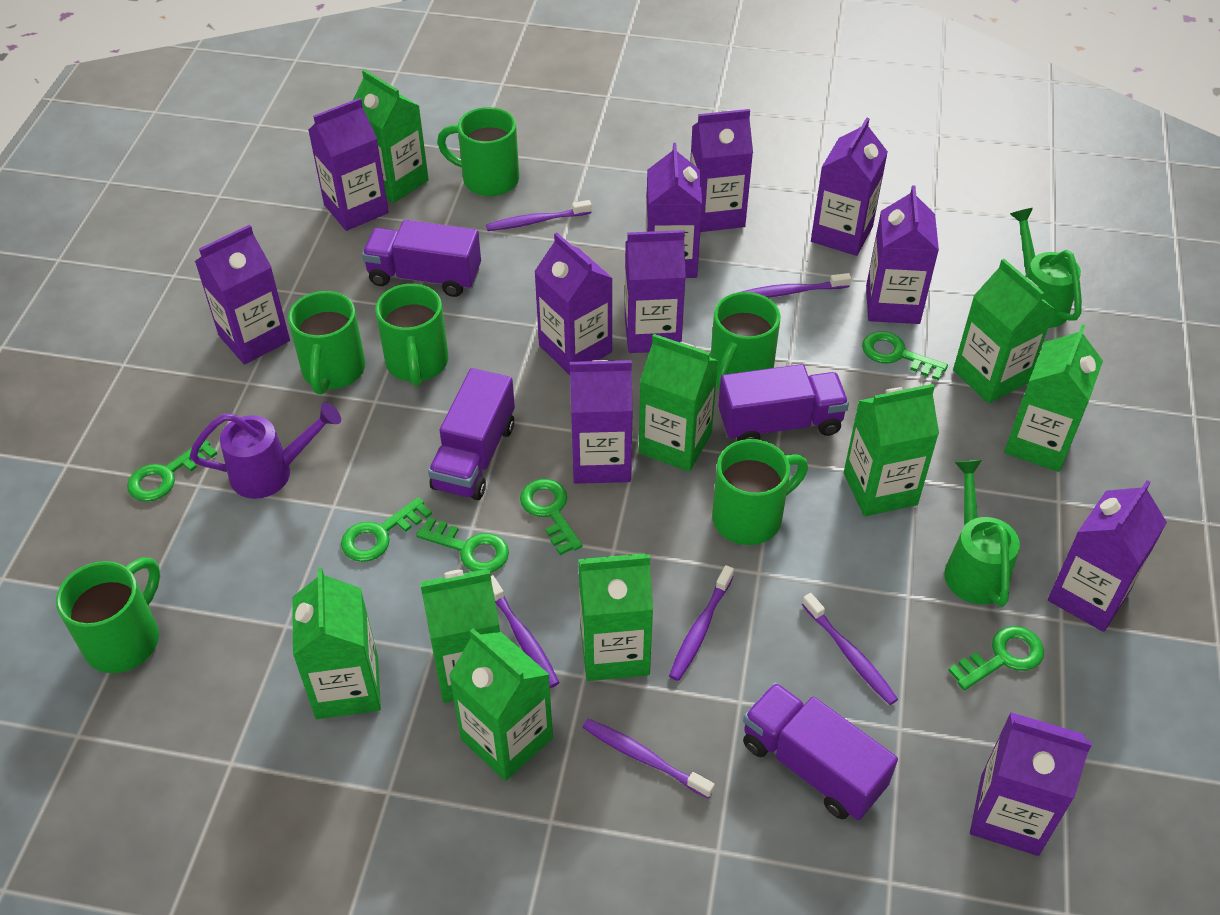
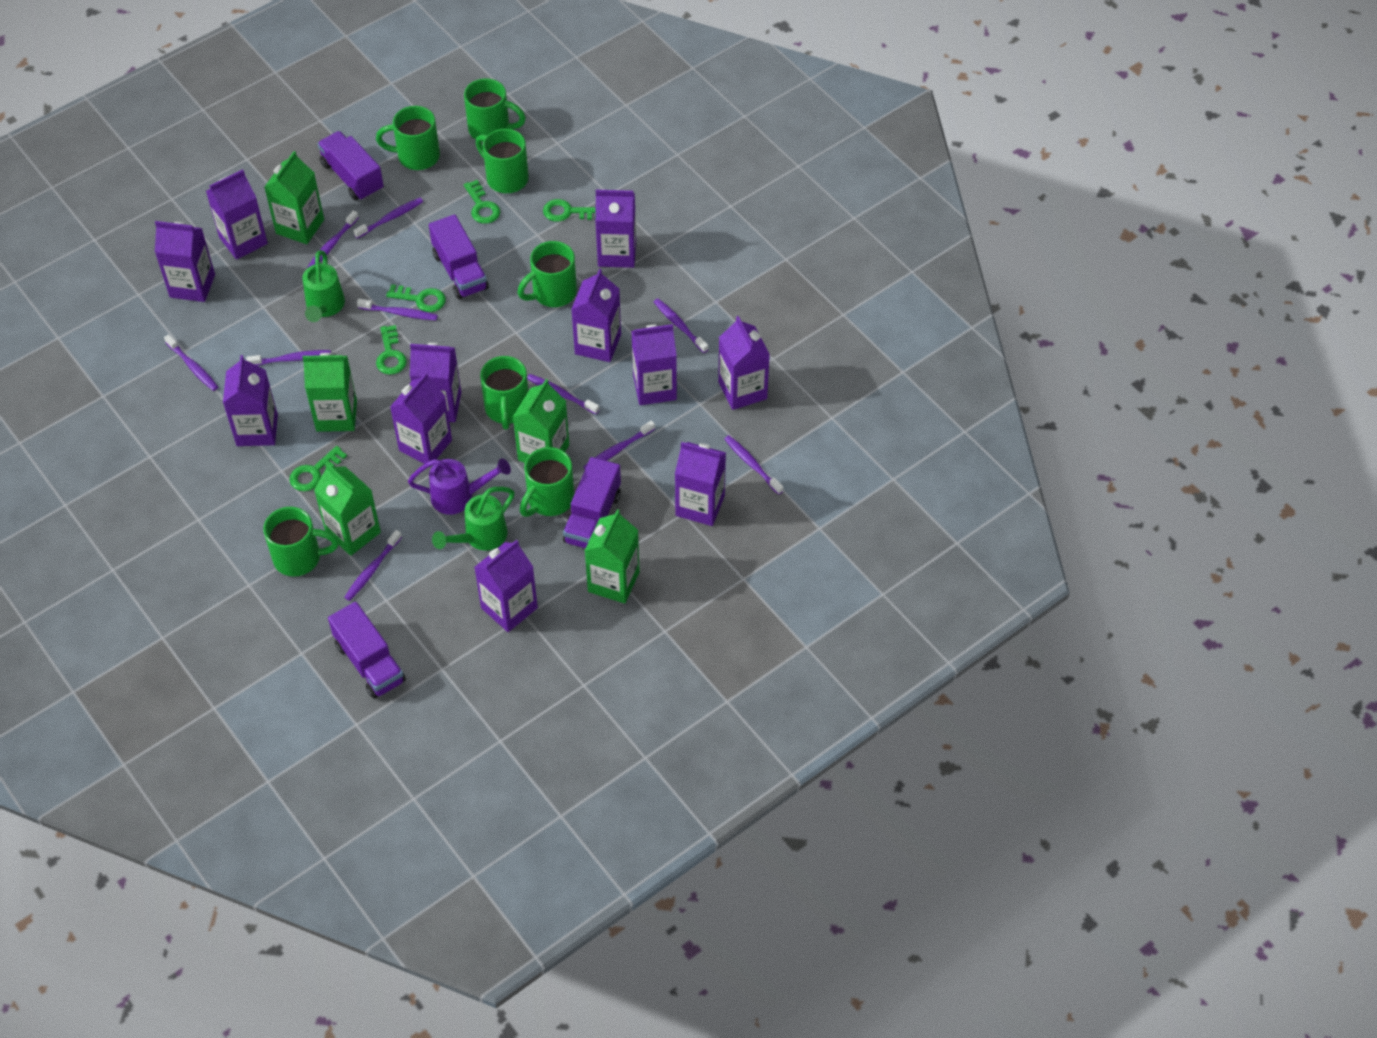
green carton: [292,568,381,719] [352,69,429,203] [420,569,500,703] [449,628,553,781] [578,553,653,681] [639,334,719,472] [844,384,939,516] [953,259,1055,404] [1004,324,1103,472] = 9 -> [264,151,324,244] [303,353,357,432] [314,463,381,556] [513,379,569,463] [585,509,640,604] = 5
green key: [127,440,217,502] [341,497,432,562] [416,517,509,573] [520,479,583,555] [862,331,948,380] [948,626,1044,690] = 6 -> [289,446,347,491] [376,325,407,375] [386,284,446,312] [464,180,500,224] [543,199,596,222] = 5
green mug: [56,558,160,673] [288,291,365,394] [375,284,449,386] [437,107,519,196] [710,292,781,390] [712,439,808,545] = 6 -> [263,507,339,577] [376,106,440,170] [464,78,526,142] [476,129,529,193] [480,356,528,430] [518,241,577,307] [520,447,574,517] = 7
purple toothbrush: [486,200,592,231] [491,575,560,688] [582,719,715,799] [669,565,734,681] [741,273,851,298] [802,593,898,705] = 6 -> [164,334,218,391] [246,350,331,366] [308,210,359,268] [344,530,402,601] [353,198,423,239] [357,299,438,320] [527,374,600,414] [583,421,655,469] [654,299,709,353] [725,435,783,495] = 10

